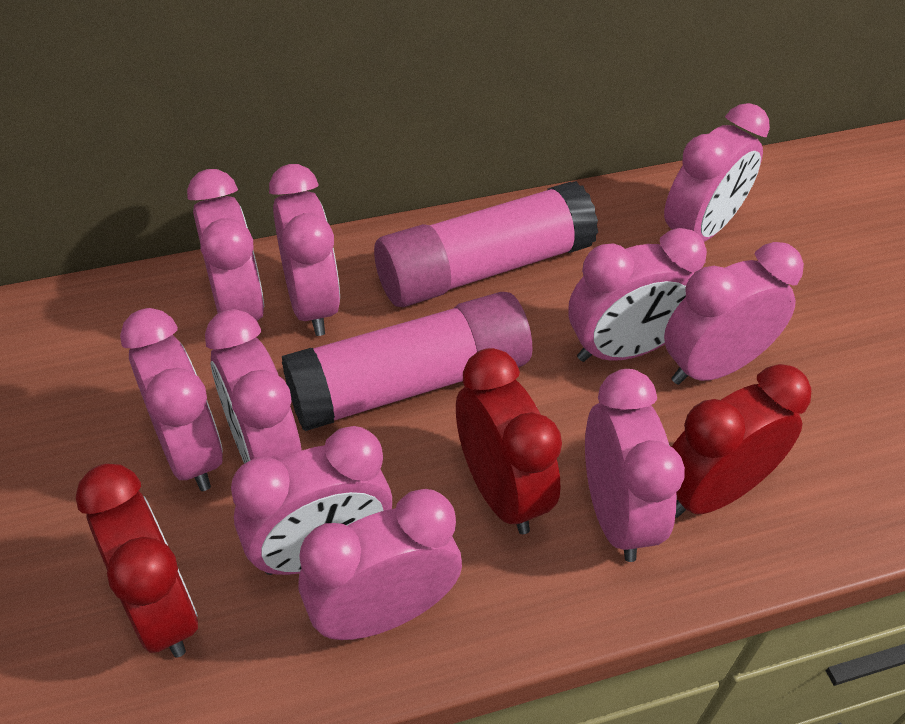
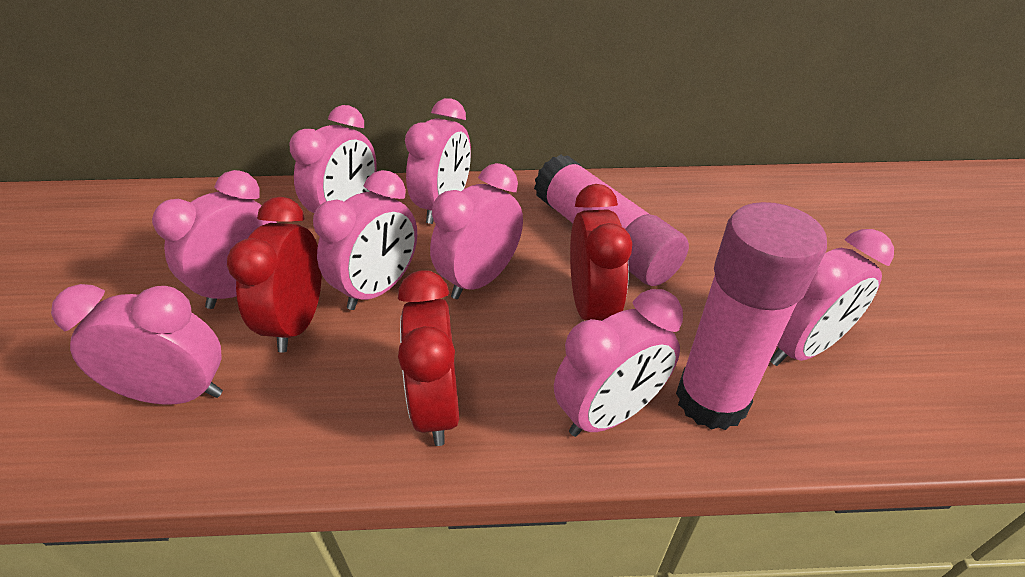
pink clock: [120,308,223,491] [187,169,264,321] [205,309,302,464] [231,426,392,575] [269,164,340,336] [299,489,462,640] [568,228,707,362] [585,369,685,562] [664,103,770,242] [664,242,804,385] = 10 -> [51,284,223,405] [152,170,277,309] [290,105,377,213] [313,170,417,310] [405,98,471,224] [430,163,523,299] [554,289,683,437] [770,229,894,366] = 8

